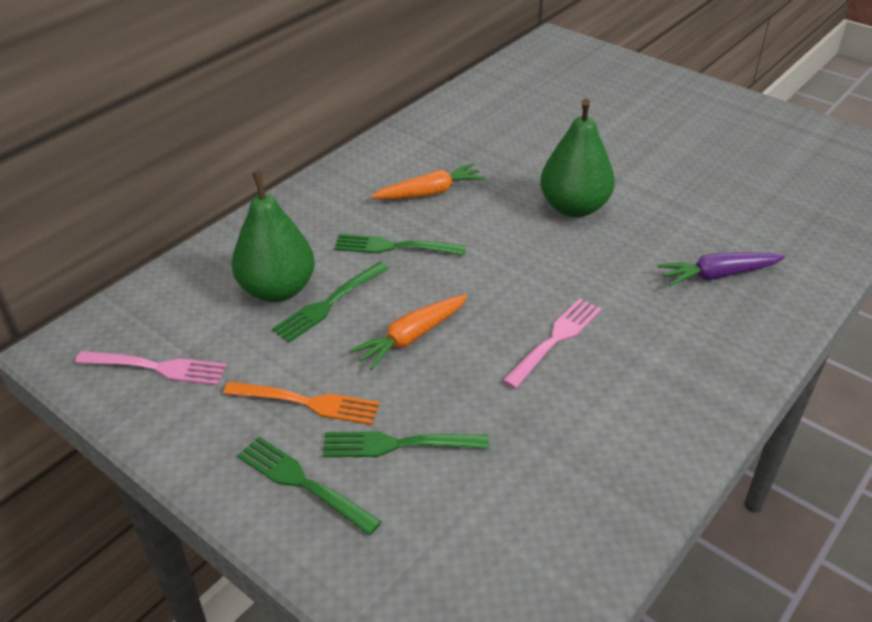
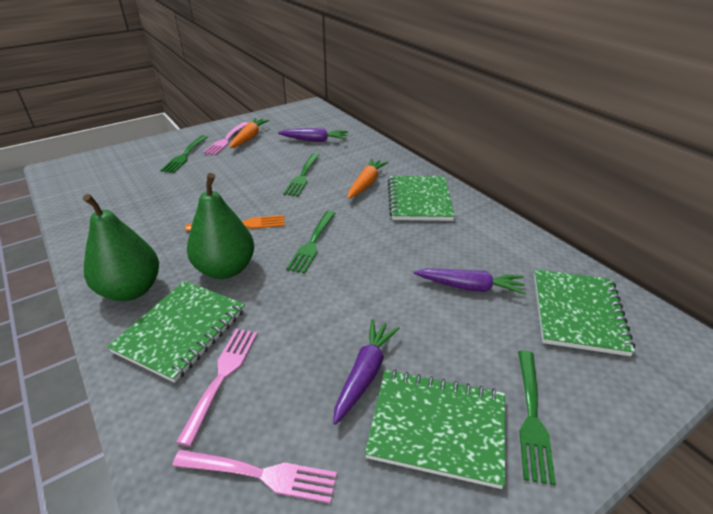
green notebook: none = 0 -> [107,281,245,383] [365,370,505,489] [388,176,455,221] [534,269,635,356] = 4
pink fork: [75,351,227,385] [502,298,601,389] = 2 -> [172,449,337,503] [176,329,258,447] [203,122,248,155] = 3
purple carrot: [657,252,785,286] = 1 -> [278,128,348,142] [333,319,400,425] [414,269,526,295] = 3

